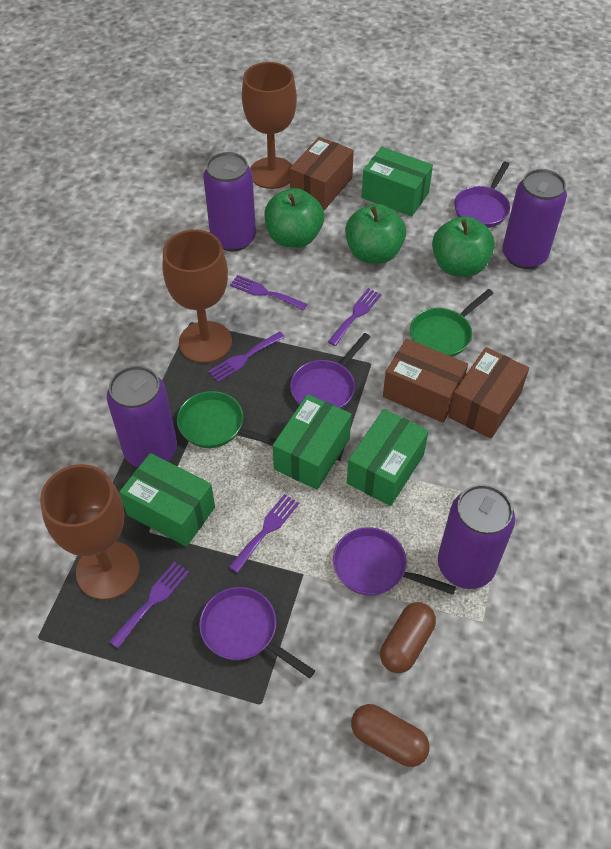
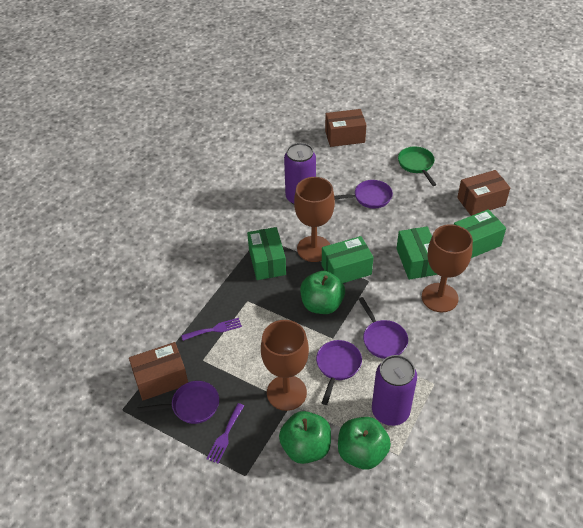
brown capsule: [351,704,430,767] [380,602,436,673] = 2 -> none = 0
green pan: [177,391,276,448] [410,289,494,357] = 2 -> [398,147,436,186] = 1
purple can: [107,366,177,467] [203,152,256,252] [438,484,515,589] [502,169,567,269] = 4 -> [284,143,316,205] [372,355,417,426] = 2
purple fork: [109,562,189,648] [208,331,285,382] [229,494,299,573] [230,275,307,310] [328,288,382,346] = 5 -> [181,318,242,341] [207,403,244,464] = 2

